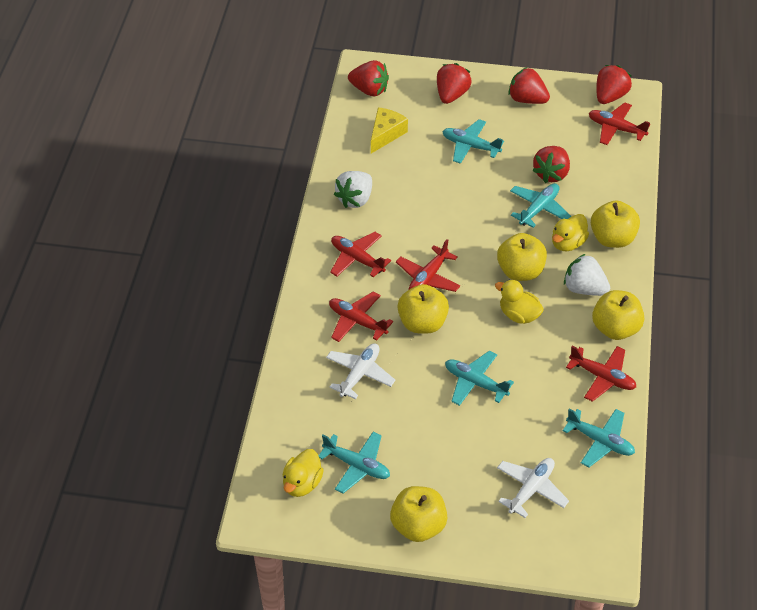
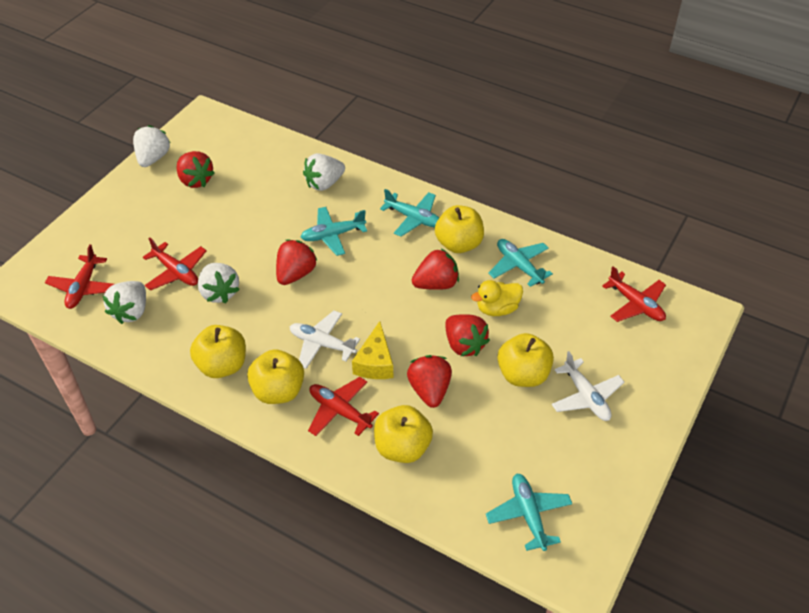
red plane: [329,291,393,342] [330,232,391,278] [396,239,460,292] [566,346,636,402] [589,102,650,145] = 5 -> [45,244,114,309] [143,237,207,291] [308,377,379,436] [602,266,666,322] = 4
turquoise plane: [319,432,390,494] [442,119,504,164] [445,350,514,406] [510,183,571,228] [563,408,635,467] = 5 -> [301,207,367,256] [380,189,439,237] [486,474,572,551] [488,239,553,287] = 4
white strawberry: [334,171,372,208] [564,254,610,296] = 2 -> [103,281,146,324] [133,125,170,167] [198,263,240,303] [303,153,345,191] = 4
yellow duck: [283,449,324,497] [495,280,544,324] [552,214,589,251] = 3 -> [471,280,523,316] = 1

